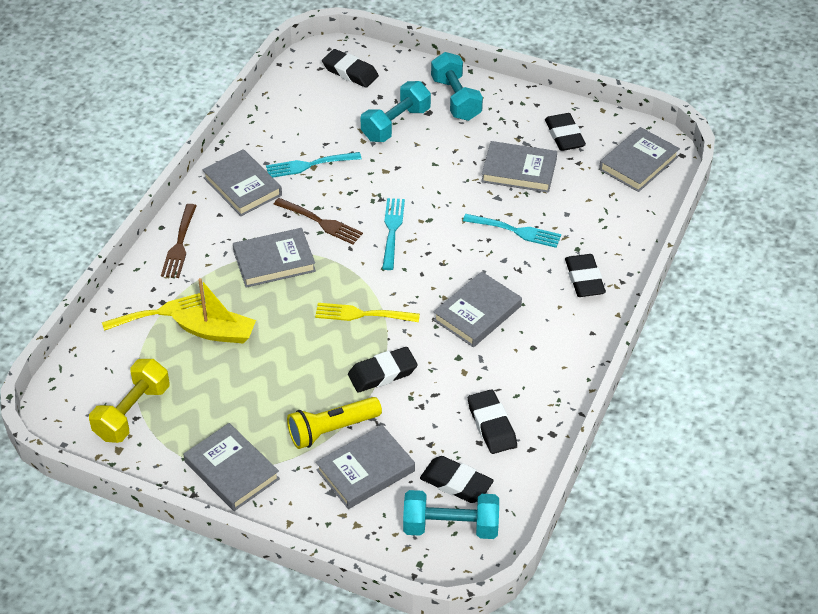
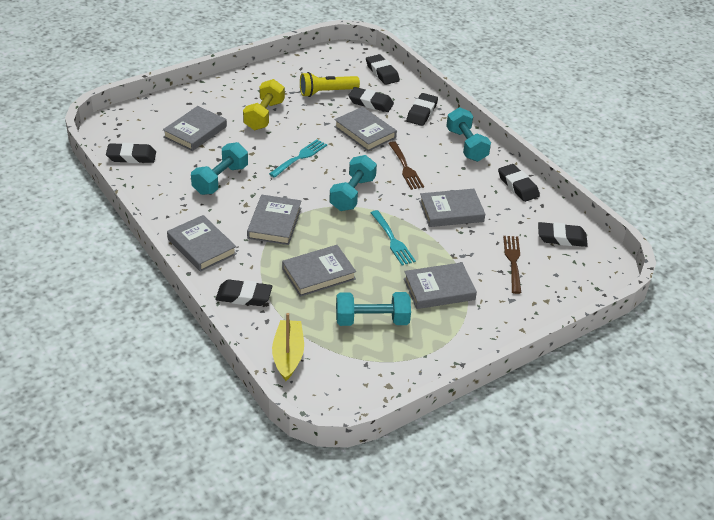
black eraser: [322,49,379,88] [348,347,418,393] [420,456,494,503] [468,389,517,454] [545,113,586,151] [565,254,606,297] = 6 -> [106,143,156,163] [215,279,273,306] [348,87,394,112] [366,54,400,85] [406,93,438,126] [498,164,540,202] [538,222,588,247] = 7
turquoise dumbbell: [361,81,431,142] [403,490,499,539] [431,52,483,121] = 3 -> [191,142,248,195] [329,155,377,211] [336,292,411,326] [446,107,491,162] = 4
turquoise fork: [266,152,361,178] [382,198,405,270] [463,214,561,248] = 3 -> [269,139,327,178] [371,210,416,265] = 2
yellow fork: [102,293,206,331] [315,303,420,322] = 2 -> none = 0

